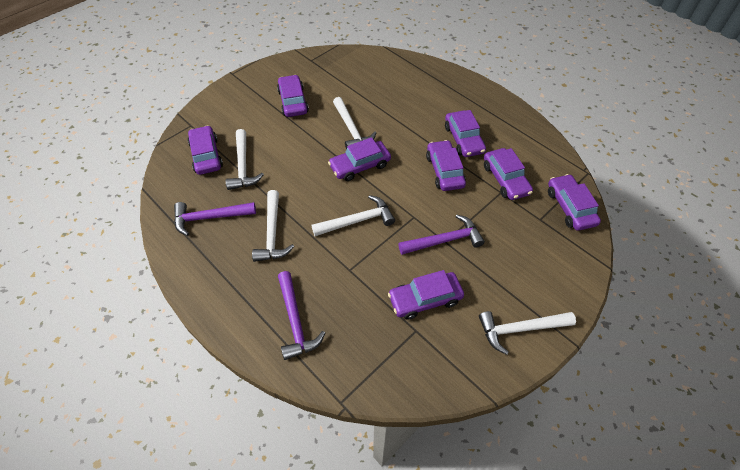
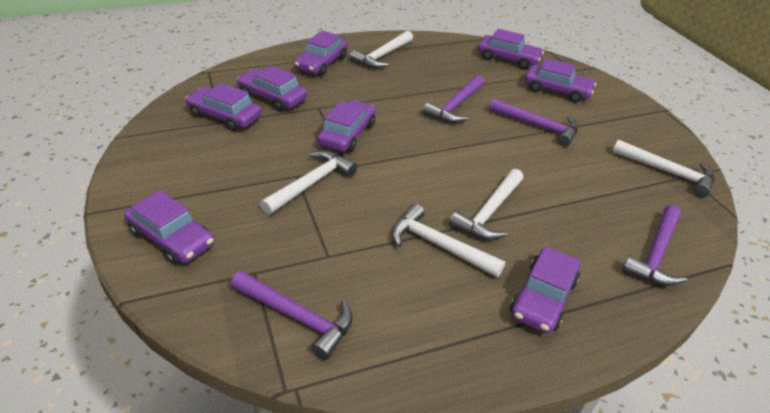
purple hammer: [174,202,256,236] [278,271,325,360] [399,215,485,255] = 3 -> [230,271,353,360] [423,75,484,123] [489,98,578,147] [622,205,687,286] = 4

